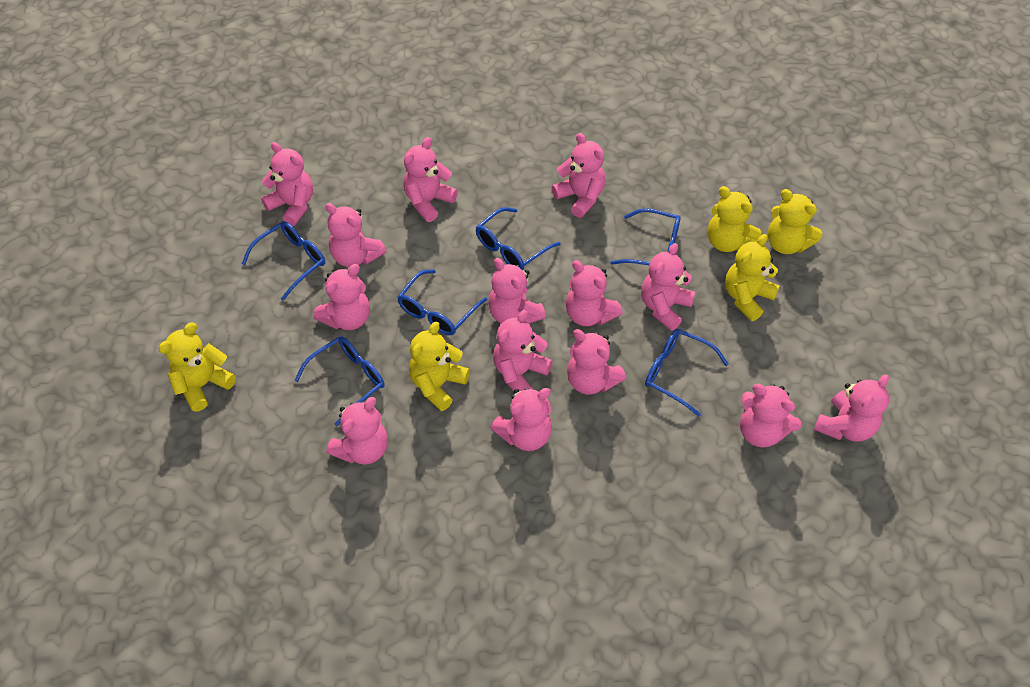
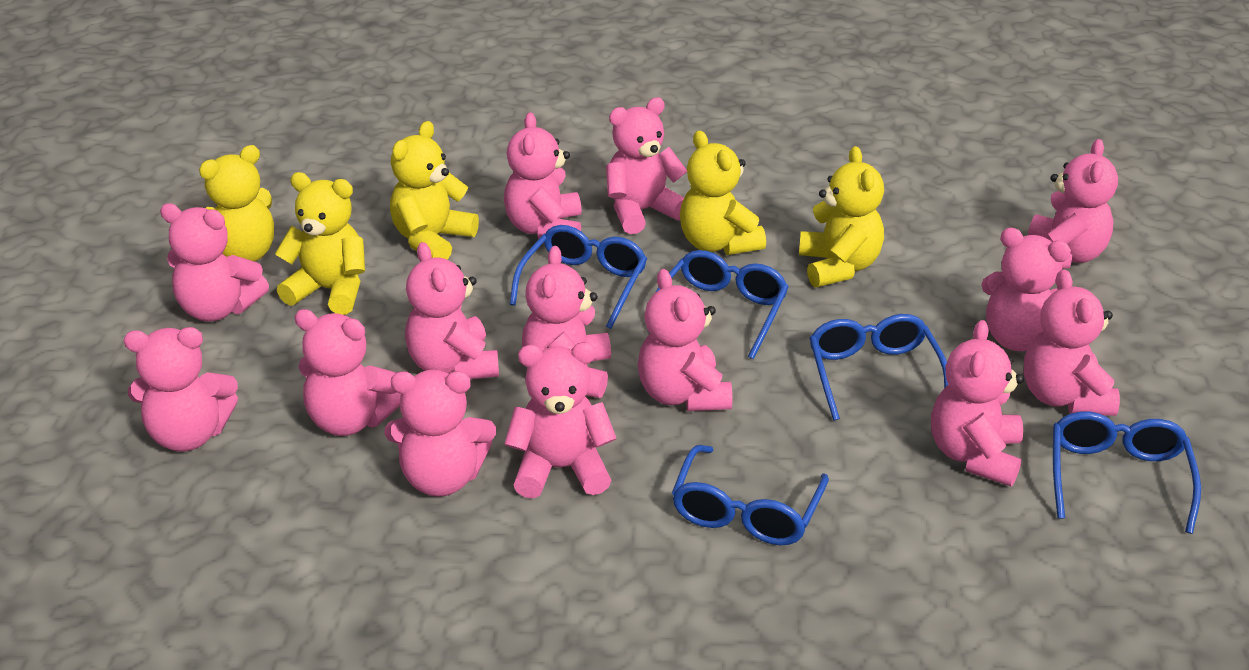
blue glasses: [242,221,325,301] [294,336,385,426] [397,269,487,335] [476,207,561,270] [610,208,681,265] [645,329,729,416] = 6 -> [509,225,647,329] [648,250,789,359] [672,445,829,545] [809,314,949,421] [1053,412,1201,534] = 5

